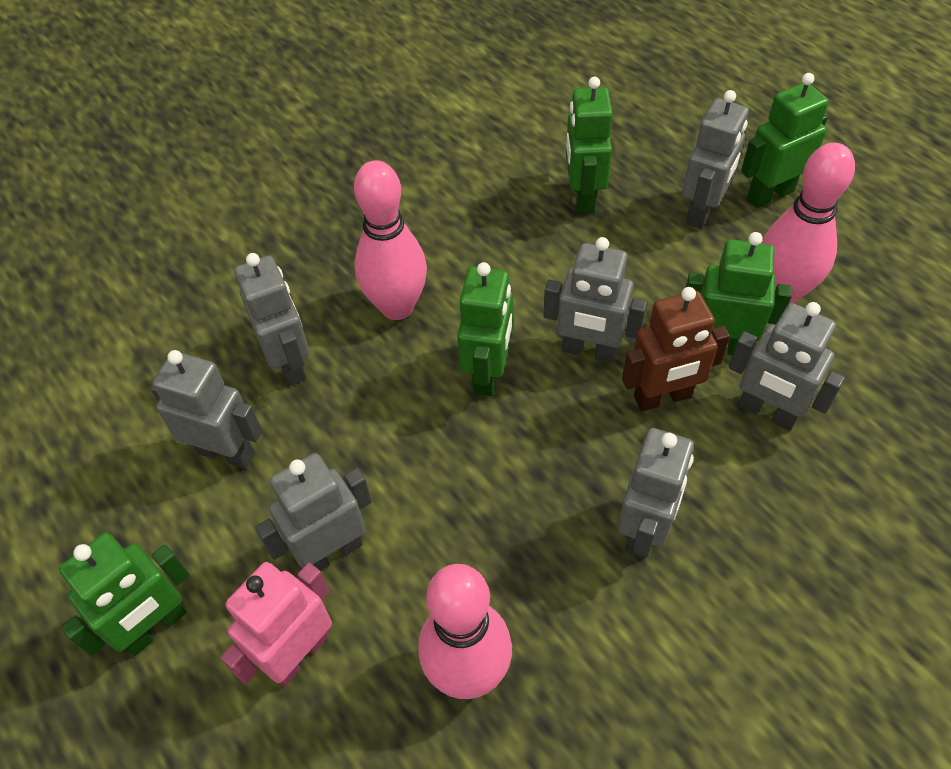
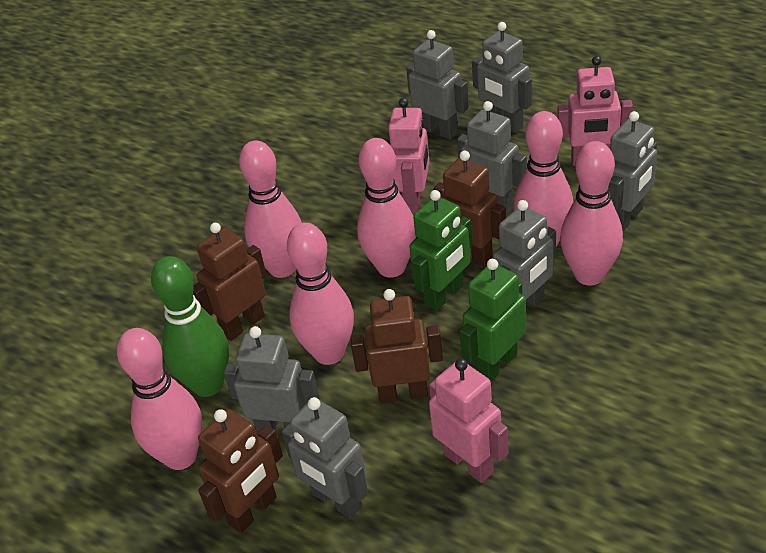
brown robot: [622,287,730,411] = 1 -> [193,223,267,341] [198,409,283,533] [350,289,443,403] [434,151,506,267] = 4
green bowling pin: none = 0 -> [151,256,229,397] = 1
green robot: [59,533,190,656] [457,262,513,396] [566,76,613,214] [685,232,792,355] [741,73,829,208] = 5 -> [409,190,472,311] [460,259,526,381] = 2
pink bowling pin: [354,160,427,320] [418,564,512,699] [762,143,855,304] = 3 -> [117,328,203,470] [239,140,302,278] [287,223,354,365] [357,138,416,278] [514,111,573,247] [560,141,623,285] = 6
pink robot: [220,562,332,686] = 1 -> [388,98,429,214] [429,358,509,483] [557,56,633,166] = 3

